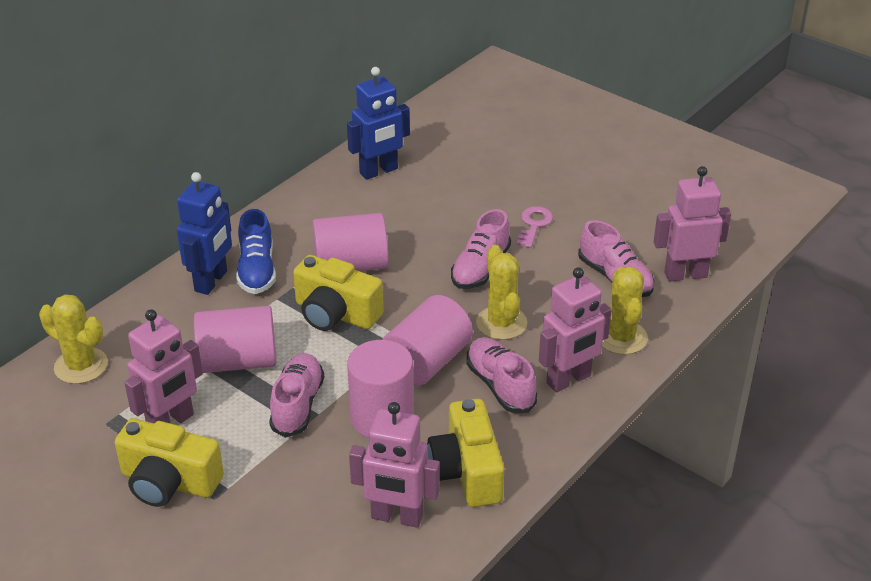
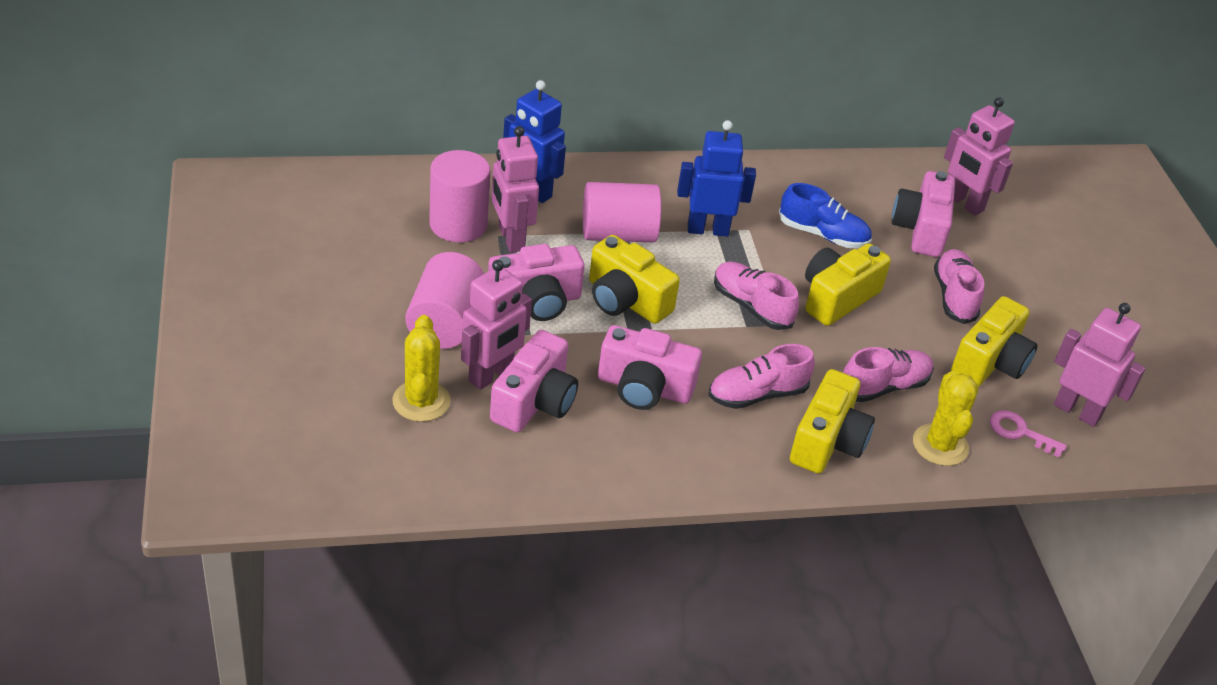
pink camera: none = 0 -> [488,244,585,321] [490,330,578,432] [598,325,702,410] [892,171,955,257] = 4
pink cylinder: [194,306,276,373] [312,213,388,271] [347,340,414,438] [382,295,473,386] = 4 -> [405,252,484,349] [429,150,490,242] [583,182,661,242] = 3
yellow cactus: [39,294,108,384] [476,245,527,340] [602,266,648,355] = 3 -> [392,315,450,422] [913,371,979,466] = 2
yellow camera: [115,418,224,507] [293,255,383,331] [427,399,504,507] = 3 -> [589,235,680,324] [790,369,875,474] [805,243,891,326] [951,296,1038,387] = 4

